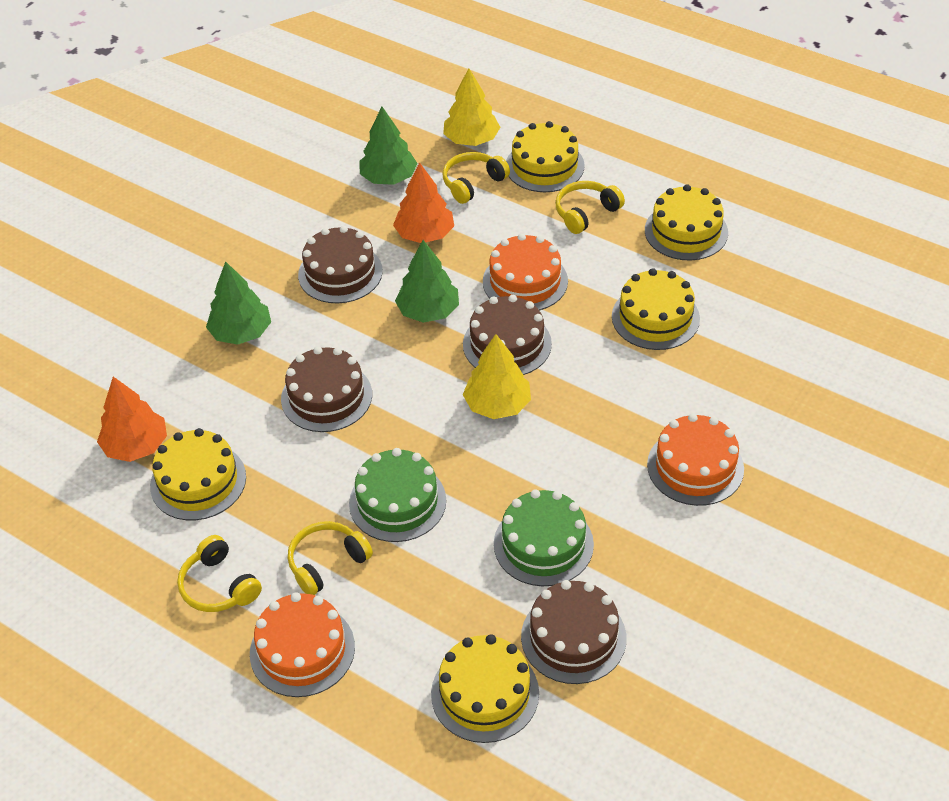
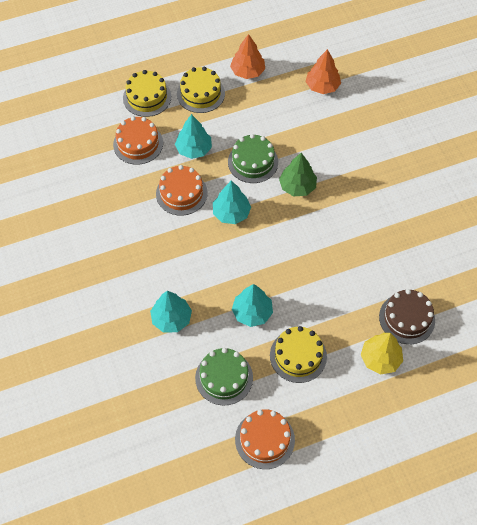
brown cake: [281,346,372,432] [298,226,383,303] [463,295,552,375] [521,580,626,684] = 4 -> [379,289,435,344] = 1
green tree: [206,261,271,345] [359,107,418,185] [395,240,459,323] = 3 -> [279,153,317,196] = 1
turquoise tree: none = 0 -> [150,291,192,332] [175,114,212,159] [213,181,251,224] [232,284,273,327] = 4
yellow cake: [150,428,246,520] [431,634,539,743] [506,121,585,192] [612,268,700,350] [645,184,728,261] = 5 -> [123,70,171,117] [177,67,225,113] [270,326,327,383] = 3
yellow headphones: [177,535,262,612] [288,521,373,595] [442,152,510,204] [555,181,625,234] = 4 -> none = 0
yellow tree: [443,68,500,146] [463,334,531,419] = 2 -> [361,333,403,375] = 1

